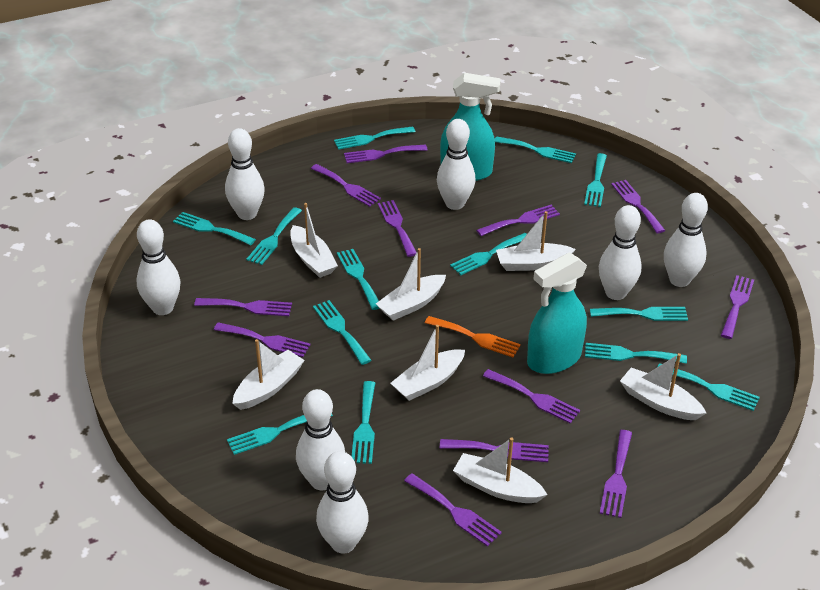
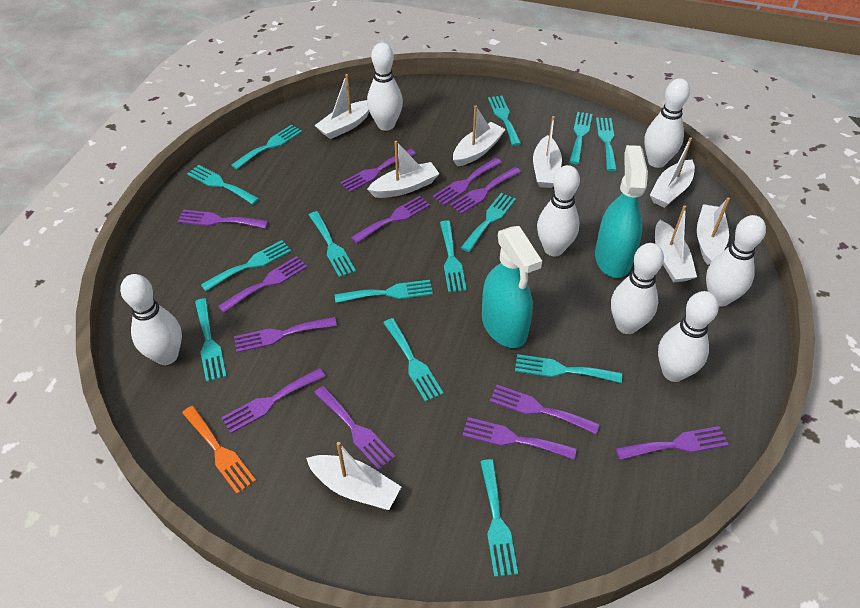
turquoise fork: [173,212,256,245] [227,414,333,455] [246,207,302,265] [313,300,371,365] [334,126,415,150] [337,249,380,310] [351,381,375,464] [450,233,527,275] [495,136,576,163] [584,153,607,207] [585,343,687,364] [590,307,688,321] [658,363,760,411] = 13 -> [187,165,259,205] [195,298,227,382] [201,240,291,291] [231,125,302,170] [309,211,356,277] [334,280,433,303] [383,318,444,402] [440,220,467,292] [461,193,516,252] [480,459,518,577] [488,95,521,146] [515,354,622,383] [570,112,592,164] [596,118,617,171] = 14
white boat: [232,339,305,410] [290,203,338,278] [376,248,446,321] [391,325,465,401] [453,437,547,503] [496,211,576,271] [620,353,706,420] = 7 -> [306,442,401,510] [314,74,369,139] [367,141,439,198] [453,105,506,166] [533,116,562,188] [650,137,695,208] [655,205,697,282] [697,197,730,265] = 8

